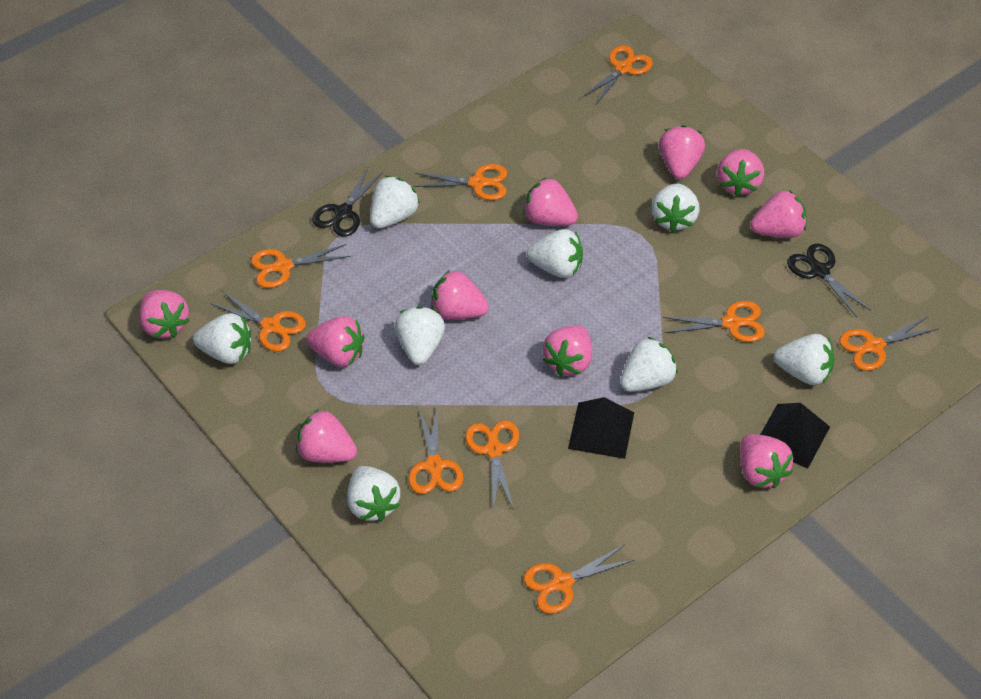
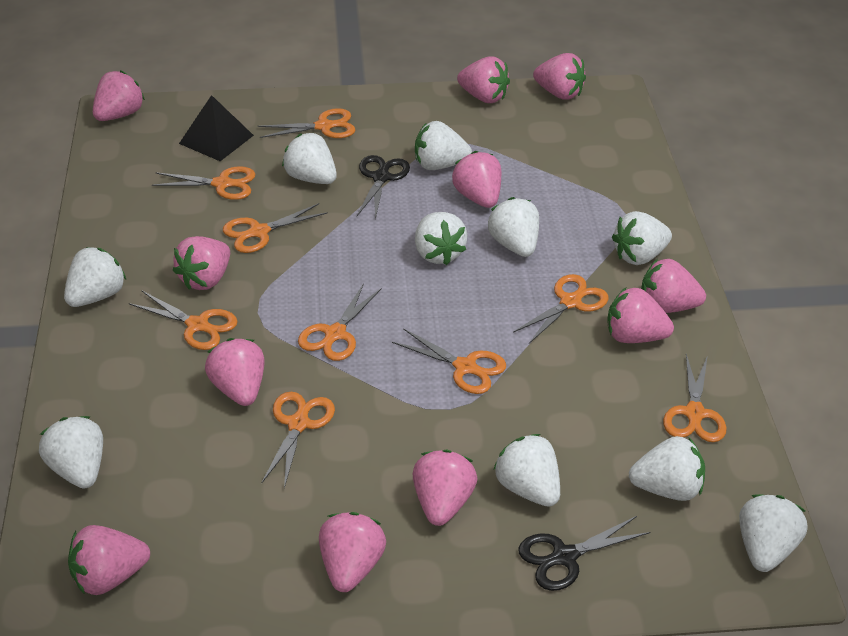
black pyramid: [568,397,634,459] [760,403,830,469] = 2 -> [179,95,254,161] = 1
pink strawberry: [139,290,190,338] [296,409,357,463] [306,316,364,367] [432,270,489,320] [523,178,578,226] [543,325,592,376] [659,125,705,179] [717,149,764,197] [740,434,793,488] [750,190,806,238] = 10 -> [68,525,150,595] [93,70,145,121] [173,236,230,290] [205,338,265,406] [319,512,386,592] [413,450,477,526] [452,151,501,208] [457,57,510,103] [533,53,586,100] [608,288,674,343] [641,259,706,313] = 11
white strawberry: [193,313,251,364] [347,466,400,522] [370,176,420,228] [395,306,445,365] [527,229,583,278] [620,337,677,392] [652,183,700,232] [774,334,834,385] = 8 -> [39,416,103,489] [64,247,126,307] [282,133,337,184] [415,121,472,170] [415,212,467,265] [488,197,539,257] [493,434,560,507] [612,211,672,265] [629,436,705,501] [739,494,807,572] = 10

